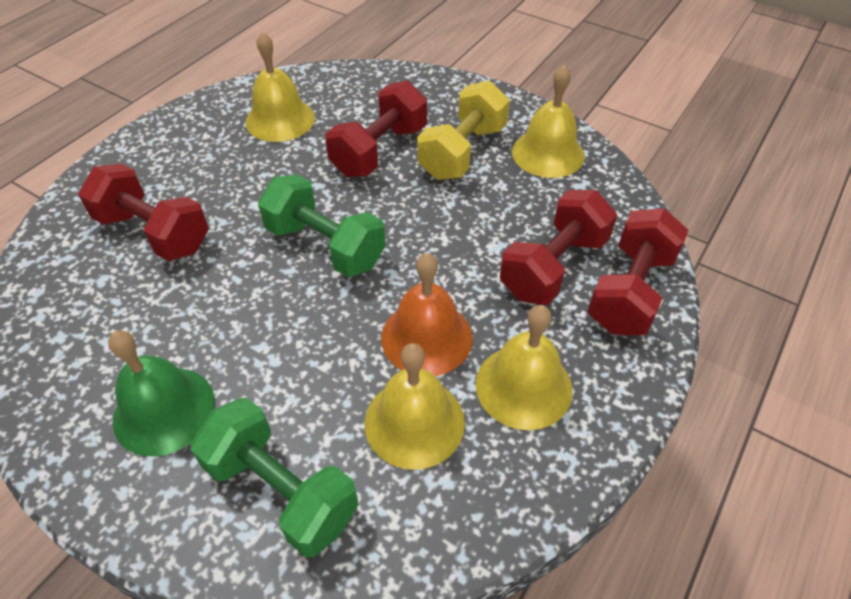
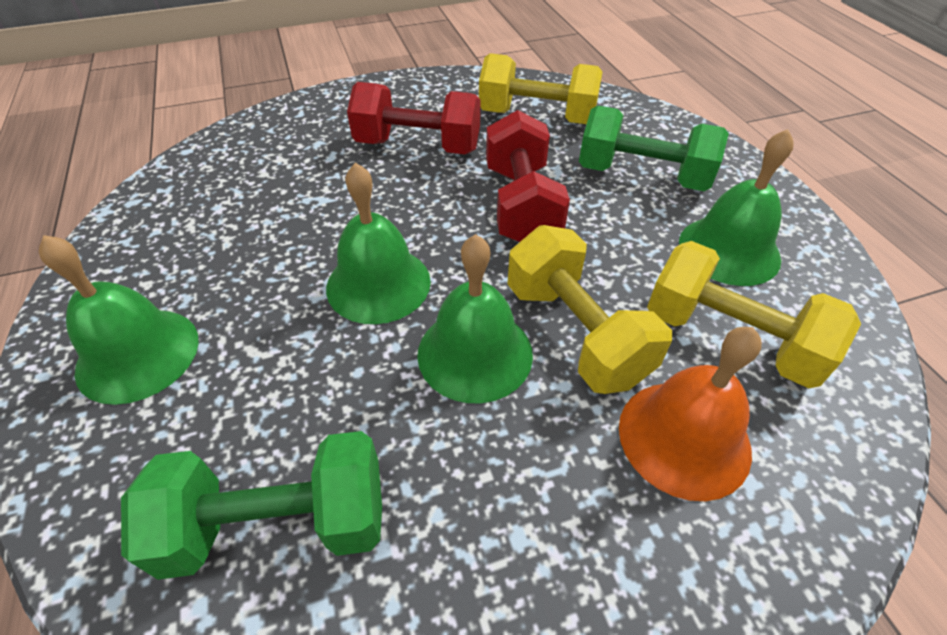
green bell: [108,330,215,456] = 1 -> [39,235,199,405] [326,163,431,324] [417,234,533,403] [679,129,794,286] = 4
red dumbbell: [78,164,209,261] [325,81,427,177] [500,190,617,305] [587,208,688,336] = 4 -> [347,82,481,154] [486,110,570,242] = 2
yellow bell: [245,32,315,142] [365,343,465,470] [476,305,573,430] [512,65,585,178] = 4 -> none = 0
yellow dumbbell: [417,80,510,180] = 1 -> [479,53,602,124] [507,225,672,394] [647,241,861,388] = 3

